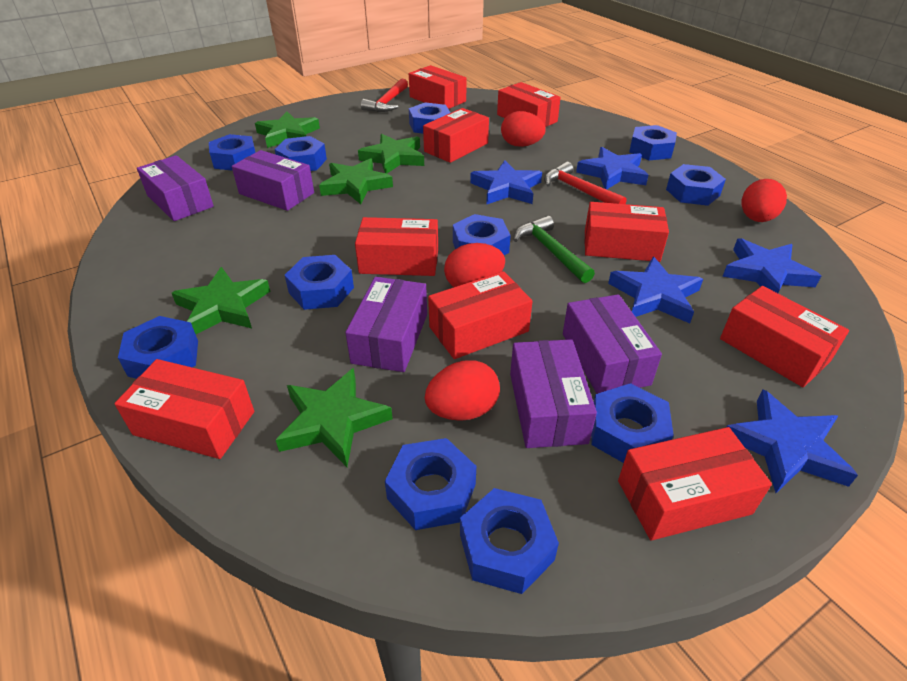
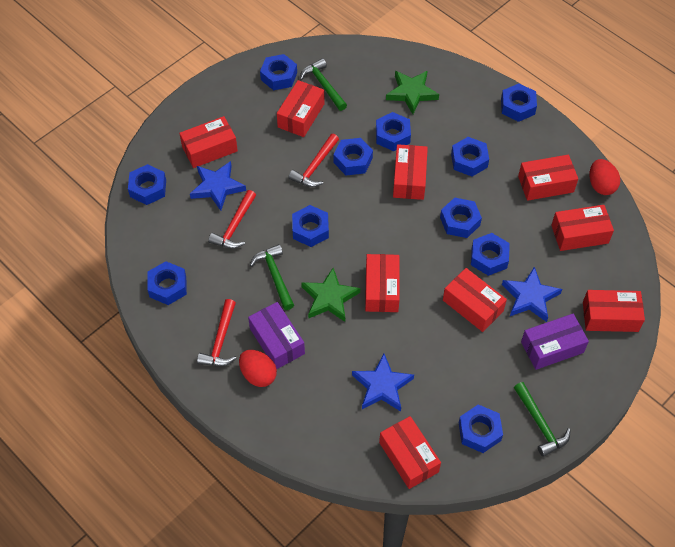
blue star: [470,160,542,205] [576,147,649,189] [608,257,703,323] [722,238,821,293] [726,389,858,493] = 5 -> [190,161,246,211] [352,354,414,412] [502,267,562,322] = 3
green hammer: [513,216,595,283] = 1 -> [250,244,294,310] [300,58,347,111] [514,382,571,457] = 3
green star: [172,267,270,334] [255,112,320,148] [276,368,393,467] [319,158,393,204] [358,134,424,174] = 5 -> [301,268,360,322] [386,71,439,114] = 2
purple box: [137,155,214,221] [232,150,314,211] [345,277,427,372] [510,339,597,448] [563,294,662,394] = 5 -> [248,302,305,369] [521,314,589,370] = 2
red egg: [425,360,500,421] [444,243,505,287] [501,111,546,147] [741,179,787,222] = 4 -> [239,350,277,387] [590,159,620,195] = 2
red hammer: [361,79,408,112] [544,162,627,204] = 2 -> [197,299,237,366] [208,190,256,249] [288,134,339,187] = 3

